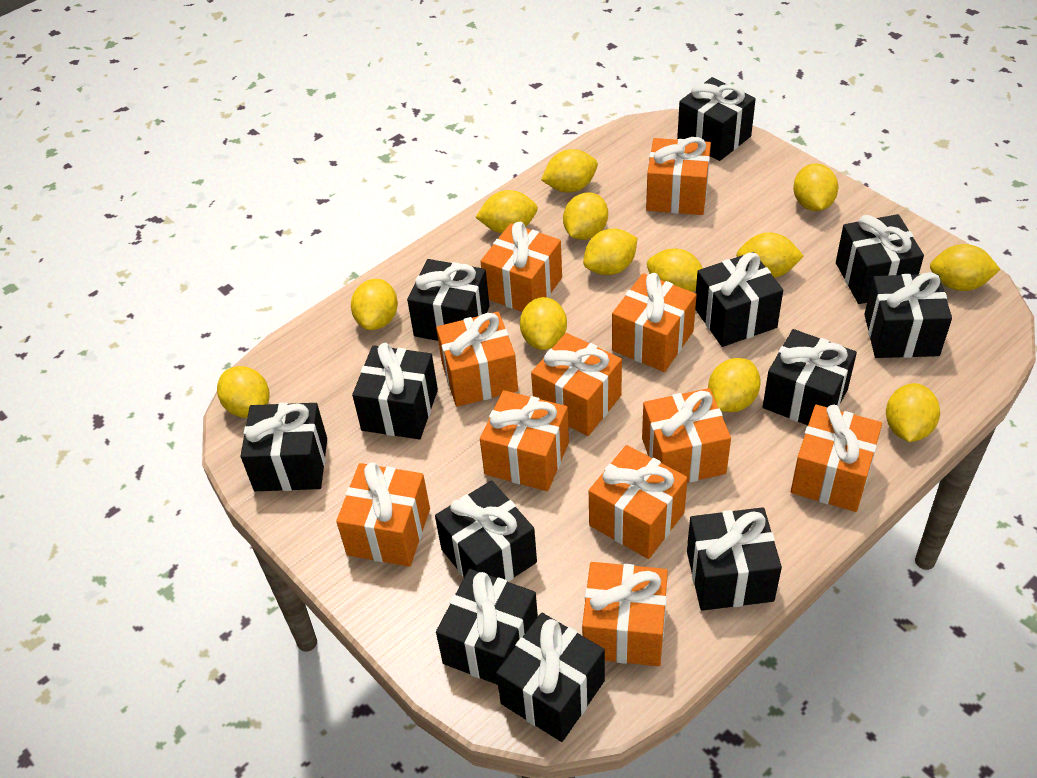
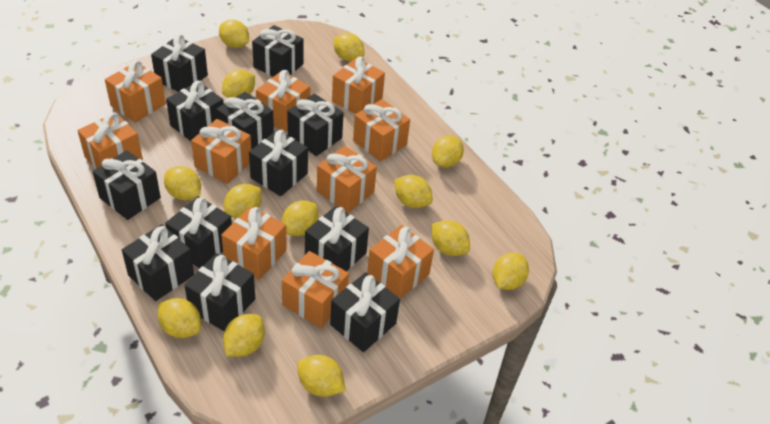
orange gift: [336,462,430,567] [436,312,518,407] [480,390,569,491] [481,221,562,312] [531,333,622,436] [582,562,668,666] [589,445,688,559] [612,273,697,372] [642,388,731,482] [646,137,711,215] [791,405,882,512] = 11 -> [77,112,143,169] [105,60,166,123] [191,119,251,184] [221,206,287,280] [256,70,310,132] [282,251,349,328] [317,146,377,213] [332,56,385,114] [353,99,410,161] [367,225,434,299] = 10

